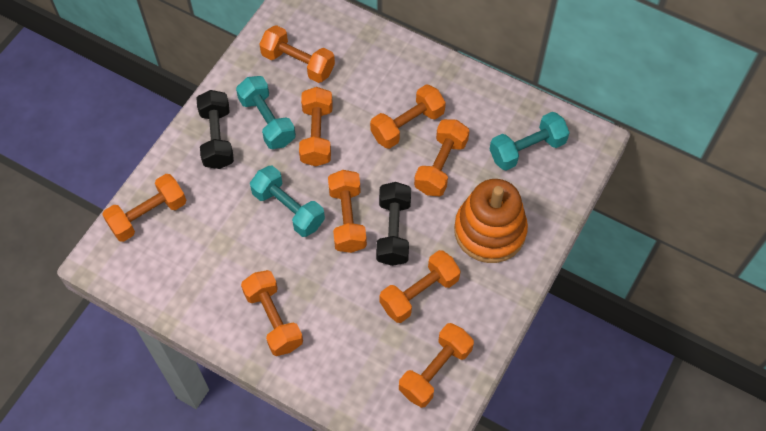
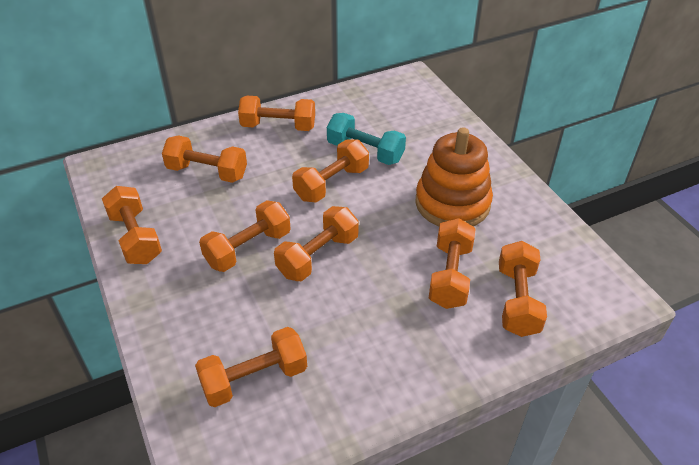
black dumbbell: [196,90,234,169] [376,182,411,266] = 2 -> none = 0
turquoise dumbbell: [236,76,296,149] [250,166,325,237] [490,112,570,171] = 3 -> [327,113,406,165] = 1

